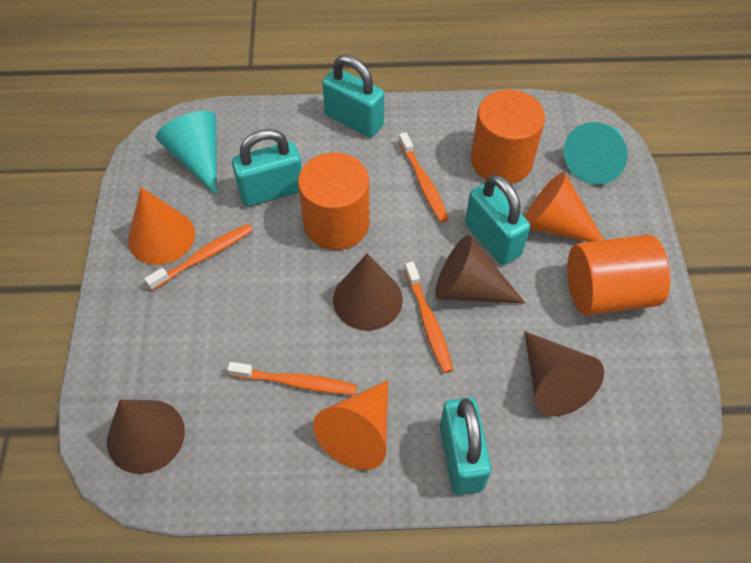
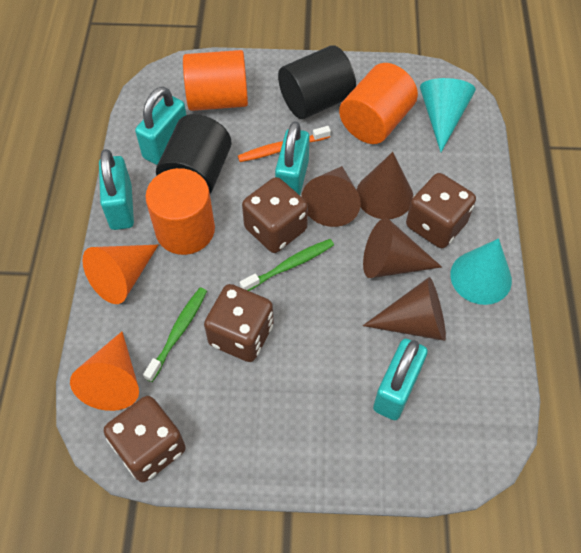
black cylinder: none = 0 -> [156,114,232,194] [278,45,356,119] = 2
brown dice: none = 0 -> [104,396,186,482] [204,284,274,362] [242,177,308,253] [406,173,476,248] = 4
green toothbrush: none = 0 -> [143,287,207,382] [240,239,334,291] = 2
orange cone: [128,187,195,265] [313,380,388,470] [525,172,604,242] = 3 -> [70,332,139,411] [83,245,158,304] = 2
orange toothbrush: [145,224,253,291] [227,362,357,395] [399,132,449,222] [404,261,453,373] = 4 -> [238,126,331,162] = 1

